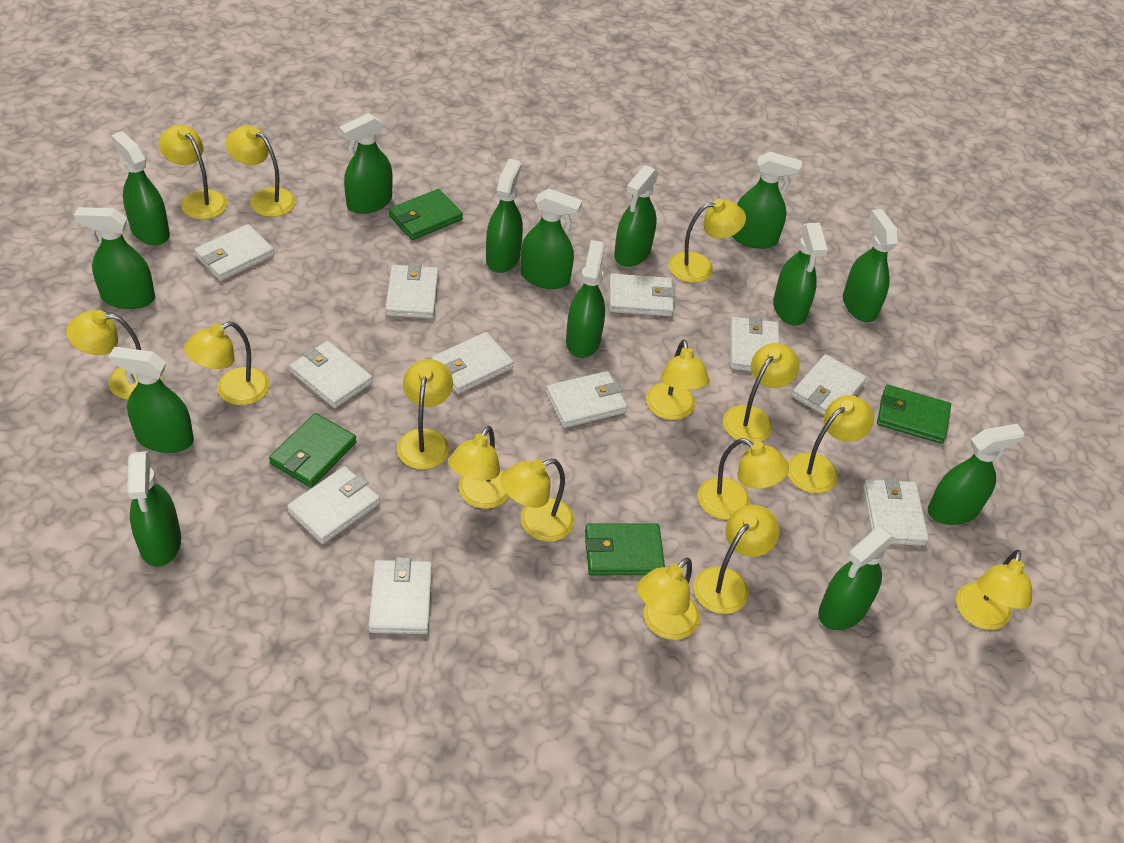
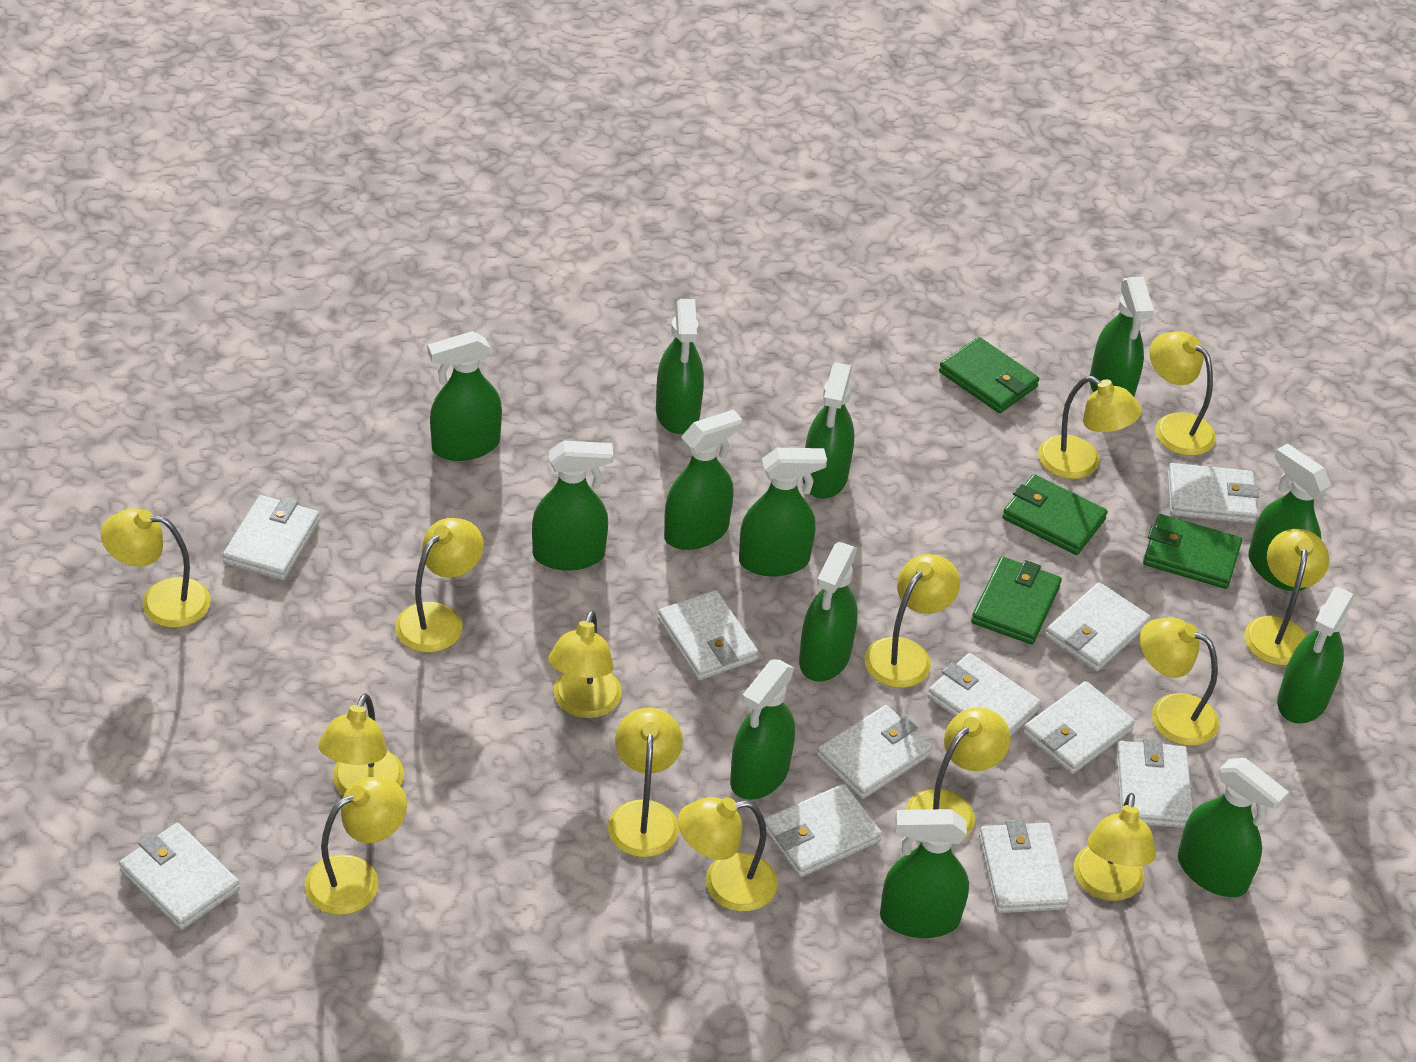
green spray bottle: [74,207,155,309] [109,347,194,453] [111,131,170,245] [127,451,181,567] [339,113,393,214] [486,159,523,273] [520,188,582,289] [566,240,605,358] [614,165,659,267] [732,151,802,249] [773,223,828,325] [818,527,895,630] [843,209,899,322] [928,424,1025,525] = 14 -> [427,331,502,461] [532,440,614,571] [656,299,704,434] [664,409,742,550] [730,659,795,800] [739,448,827,576] [799,542,858,682] [802,362,854,499] [880,809,969,938] [1090,277,1154,397] [1178,758,1289,897] [1248,443,1331,591] [1277,587,1355,724] = 13
yellow lamp: [66,310,162,400] [159,125,227,219] [184,322,269,405] [225,125,295,217] [397,359,453,469] [448,426,509,509] [501,459,575,542] [637,557,700,640] [646,339,710,420] [669,199,746,283] [694,505,780,614] [698,438,789,520] [723,343,799,443] [788,395,874,493] [956,550,1032,630] = 15 -> [100,508,211,628] [305,777,407,915] [318,693,404,795] [395,518,484,653] [548,610,622,718] [608,707,683,857] [678,797,778,912] [864,554,960,688] [905,708,1011,839] [1038,376,1142,479] [1074,793,1156,901] [1140,618,1219,746] [1149,331,1216,456] [1244,529,1329,666] = 14

